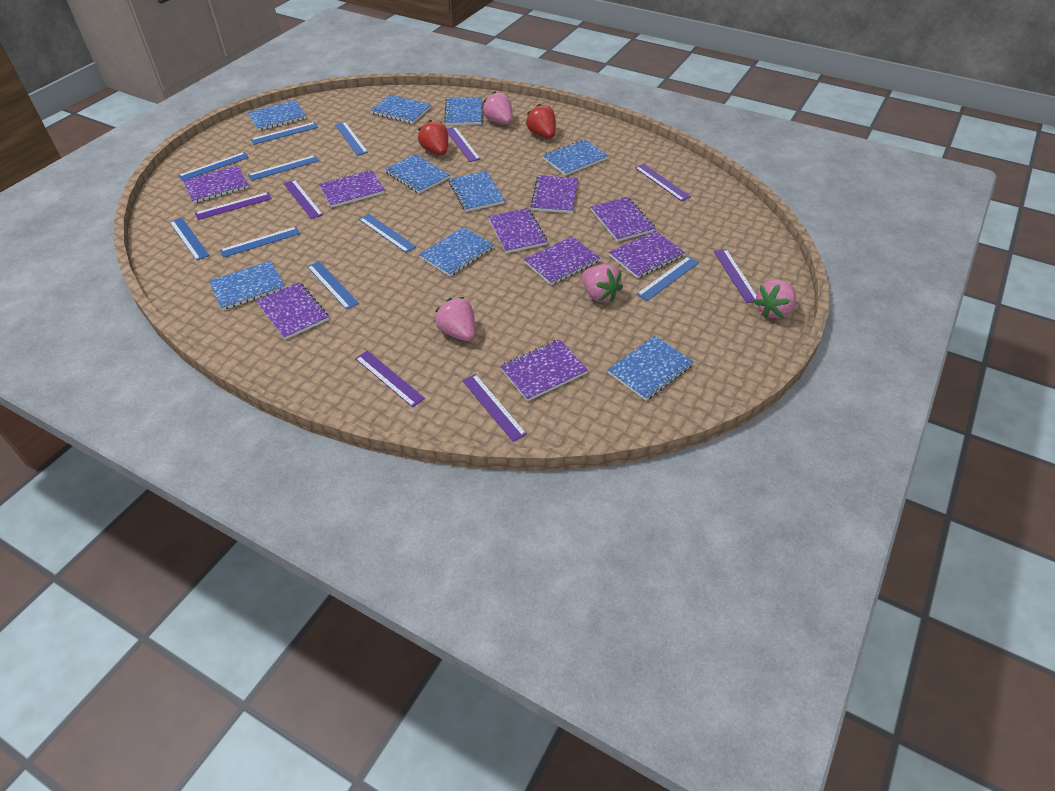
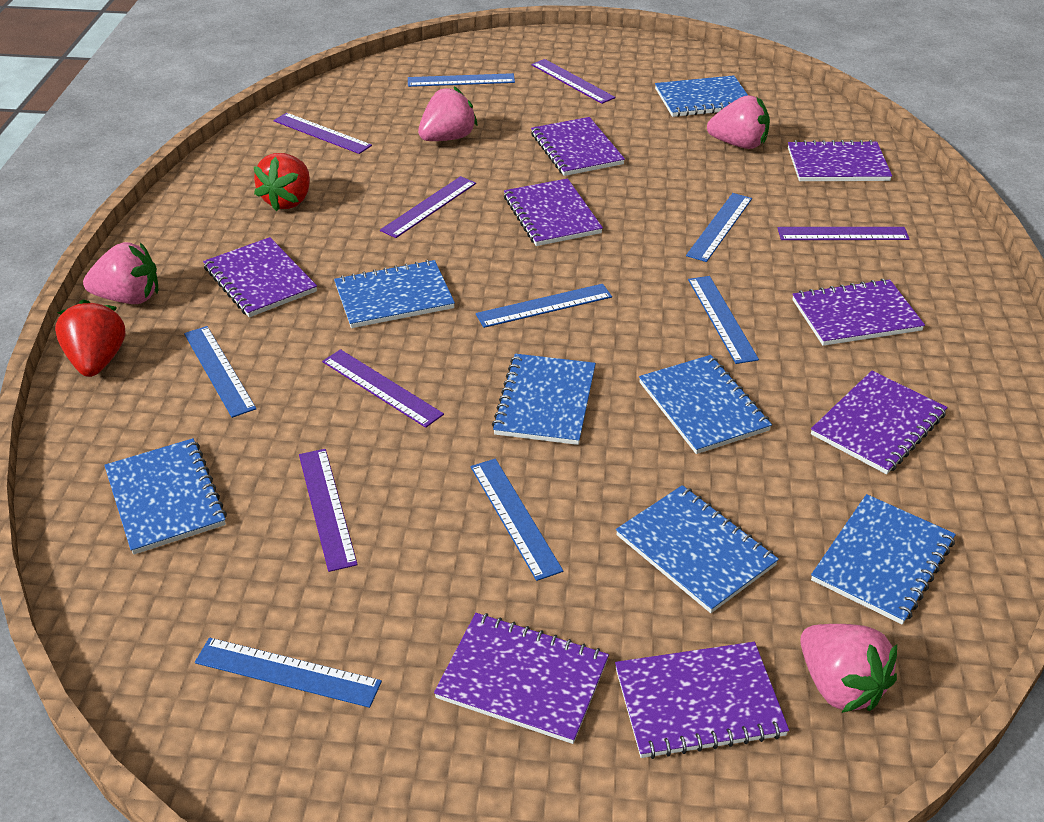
blue notebook: [209,261,285,310] [248,100,306,131] [371,95,431,124] [385,154,449,194] [419,227,494,276] [444,97,482,125] [449,171,505,212] [543,139,608,176] [607,336,694,401] = 9 -> [104,438,227,555] [334,260,455,328] [492,354,596,445] [616,485,779,613] [639,355,772,454] [655,75,748,117] [811,494,956,625] = 7
blue ruler: [170,218,210,261] [178,152,249,181] [220,227,300,258] [248,155,319,181] [251,122,318,145] [307,261,359,310] [335,122,368,155] [359,214,416,253] [636,256,699,301] = 9 -> [184,326,256,418] [195,638,382,708] [408,73,515,87] [471,459,563,581] [476,284,612,328] [686,193,752,262] [688,276,759,364] = 7
purple notebook: [183,165,249,203] [256,282,329,340] [319,170,385,208] [488,208,547,253] [500,339,588,401] [524,236,600,285] [530,175,578,213] [591,197,656,242] [609,230,685,278] = 9 -> [203,237,317,317] [434,613,609,744] [504,178,603,246] [531,117,625,176] [615,642,789,759] [788,140,892,181] [792,279,925,346] [811,371,948,474] = 8
purple ruler: [195,192,272,220] [283,180,323,219] [355,351,425,407] [447,127,480,162] [462,374,527,442] [635,164,691,201] [714,249,756,303] = 7 -> [273,113,372,154] [299,449,358,572] [322,349,444,428] [380,176,476,238] [531,59,615,104] [778,227,910,240] = 6

